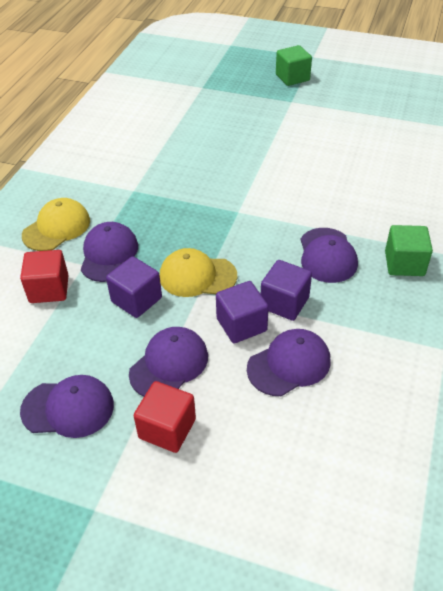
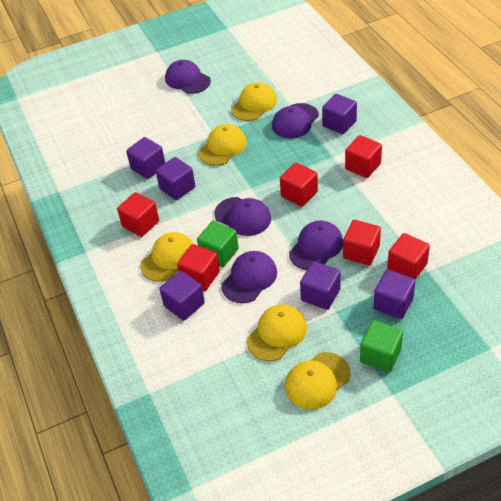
purple cube: [106,256,162,318] [216,281,269,343] [261,260,312,321] = 3 -> [126,137,165,179] [156,157,195,200] [159,271,205,321] [300,261,341,310] [322,94,357,134] [373,269,416,319] = 6
red cube: [20,250,68,303] [134,381,196,453] = 2 -> [117,192,159,237] [177,244,220,291] [280,163,318,207] [343,220,381,265] [345,135,382,178] [387,233,430,280] = 6
yellow cap: [22,198,90,251] [160,248,237,297] = 2 -> [140,232,194,282] [198,124,247,166] [231,82,277,121] [247,304,307,361] [285,352,351,410] = 5

